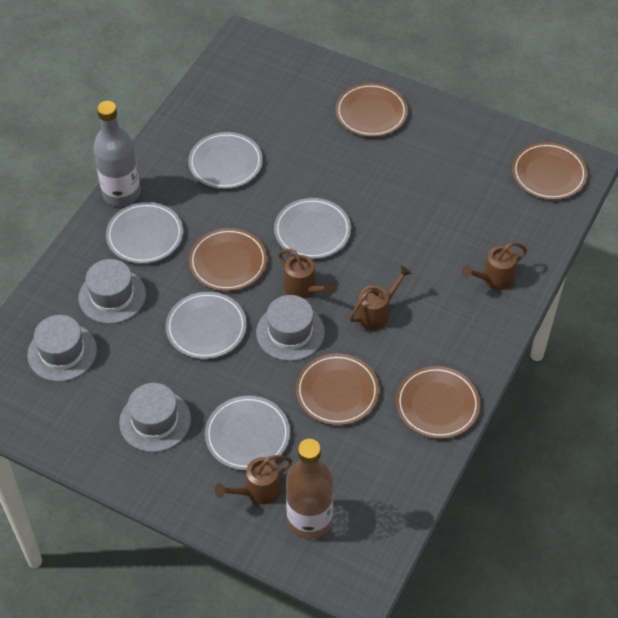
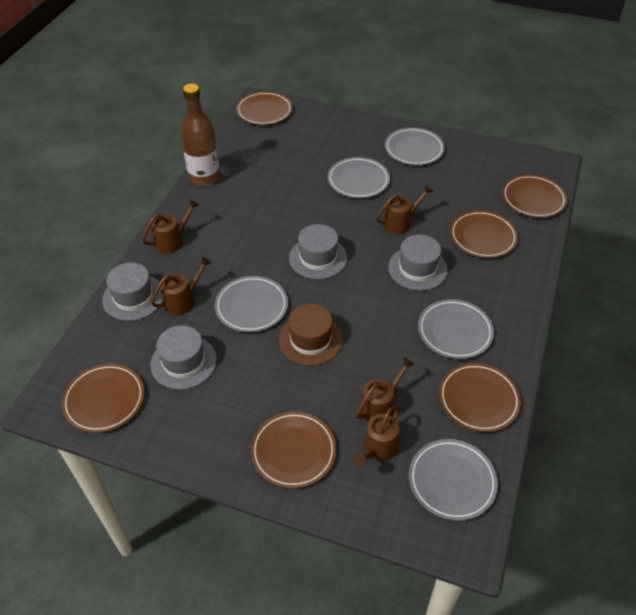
brown hat: none = 0 -> [278,304,343,366] = 1
brown plate: [189,228,267,291] [296,354,379,425] [336,83,408,137] [396,366,480,439] [512,142,587,200] = 5 -> [61,363,145,433] [236,91,293,125] [251,411,337,488] [439,363,521,432] [450,210,518,258] [502,175,567,218] = 6
brown watering can: [215,455,292,504] [278,249,335,298] [349,266,412,330] [462,242,527,290] = 4 -> [142,199,199,254] [151,257,211,315] [352,406,400,468] [355,357,414,422] [376,185,433,234] = 5
grey bottle: [93,101,141,206] = 1 -> none = 0

